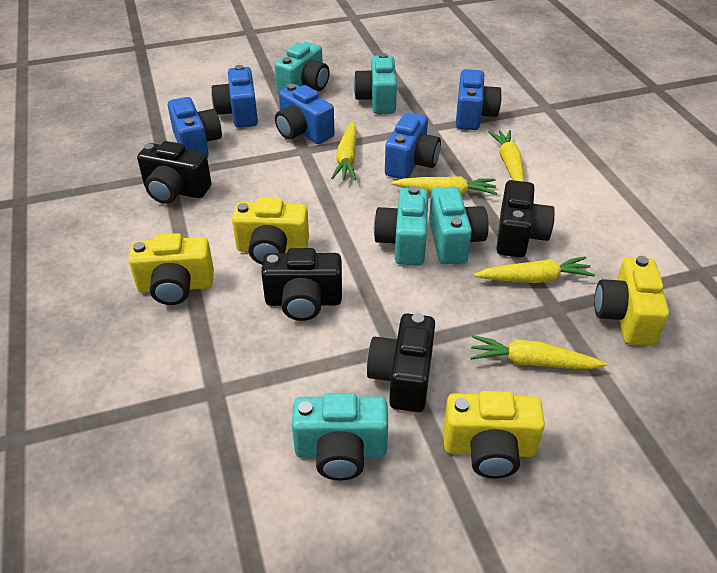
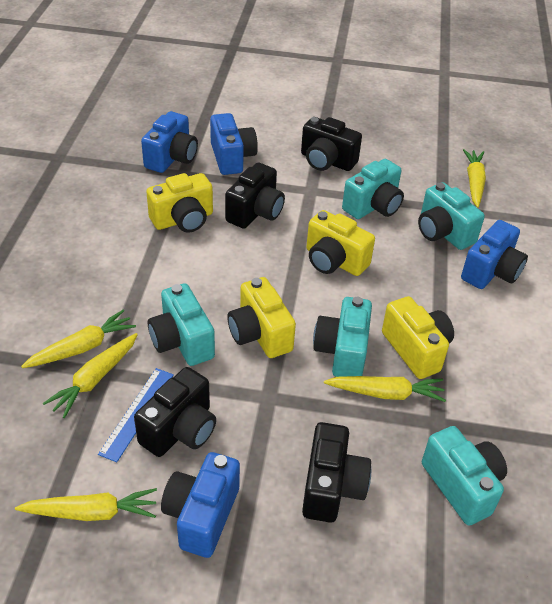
blue camera: [168,97,222,157] [211,65,258,128] [275,84,335,144] [385,112,441,179] [456,69,502,130] = 5 -> [141,111,198,173] [161,452,240,558] [210,113,258,175] [461,220,528,289] = 4
blue ruler: none = 0 -> [98,368,174,462] = 1

